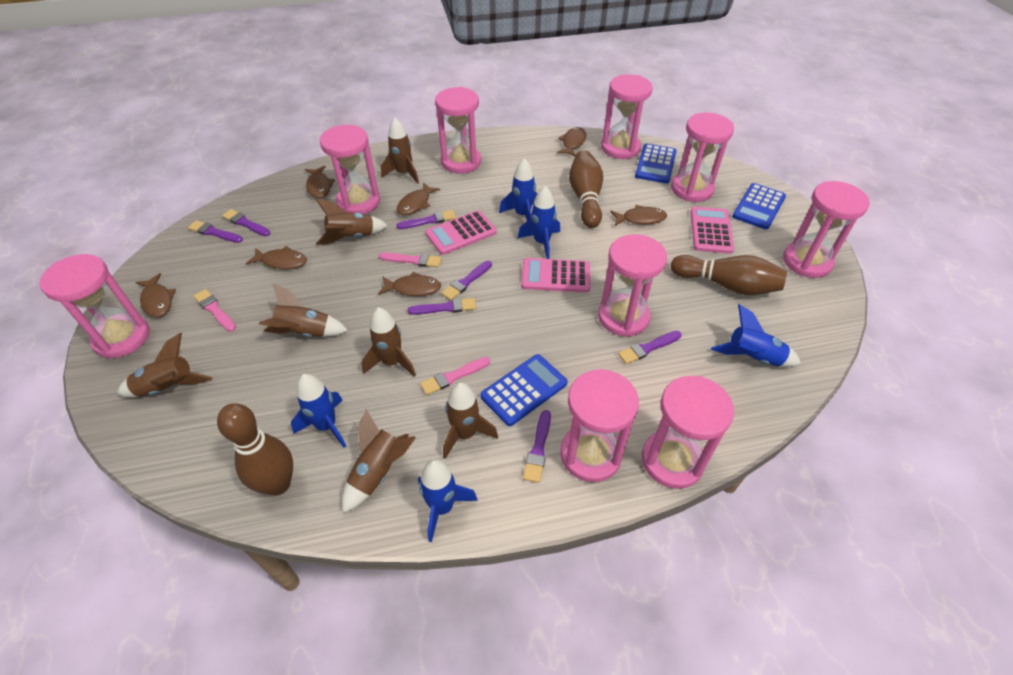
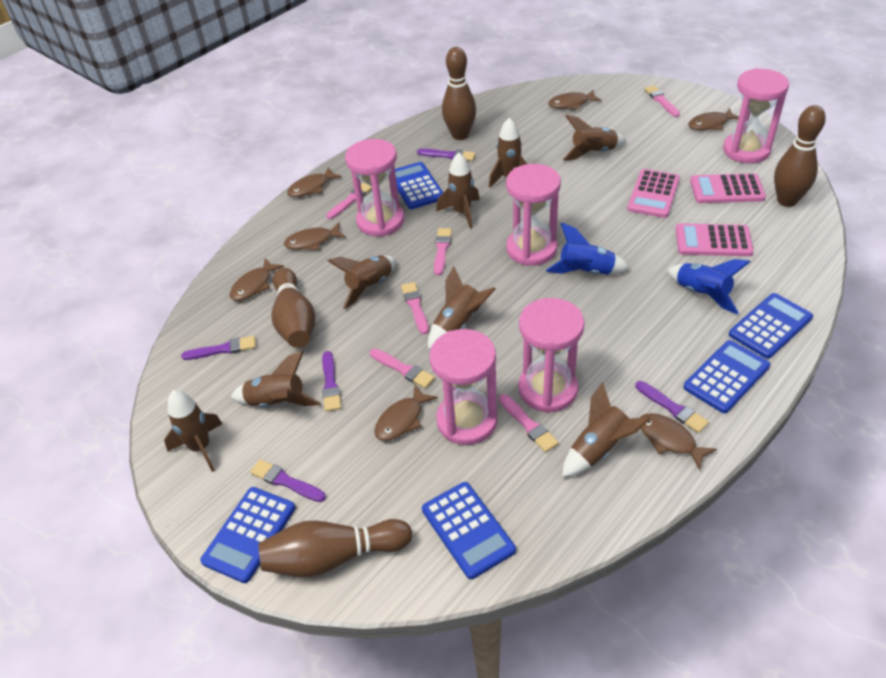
blue calculator: [480,354,568,426] [635,144,677,184] [732,183,786,230] = 3 -> [200,487,295,583] [395,162,443,209] [422,482,516,579] [683,340,770,413] [729,293,813,359] = 5
blue rocket: [291,374,346,448] [418,459,478,542] [499,158,537,221] [517,186,560,259] [711,304,801,367] = 5 -> [546,222,631,274] [667,259,750,314] = 2
brown bowling pin: [217,403,293,496] [569,150,603,228] [671,255,787,295] = 3 -> [259,519,412,578] [272,268,315,348] [442,47,476,140] [774,105,826,207] = 4
brown rocket: [117,333,213,397] [259,284,348,337] [316,199,388,245] [342,409,416,513] [362,307,416,377] [381,118,419,184] [443,382,498,459] = 7 -> [164,390,223,472] [231,351,321,407] [328,255,396,309] [428,266,495,350] [436,152,480,229] [489,117,527,188] [562,382,651,477] [563,115,626,161] = 8
pink brush: [194,289,236,332] [379,253,442,268] [420,357,490,395] = 3 -> [326,182,372,219] [370,349,435,388] [401,282,429,334] [434,228,452,275] [499,394,559,452] [644,85,680,117] = 6
pink hourglass: [39,254,150,359] [320,125,380,214] [435,87,481,174] [560,369,639,482] [598,234,667,337] [601,74,652,159] [642,376,734,489] [671,113,734,202] [783,181,870,278] = 9 -> [345,139,404,237] [430,329,497,445] [506,164,561,266] [518,298,584,413] [723,68,789,164] = 5
purple brush: [188,220,243,243] [222,209,270,236] [396,210,456,229] [408,298,476,315] [441,261,492,300] [523,410,551,483] [618,331,682,364] = 7 -> [181,336,256,360] [250,459,326,502] [322,351,341,412] [417,149,476,161] [636,381,709,433] = 5

